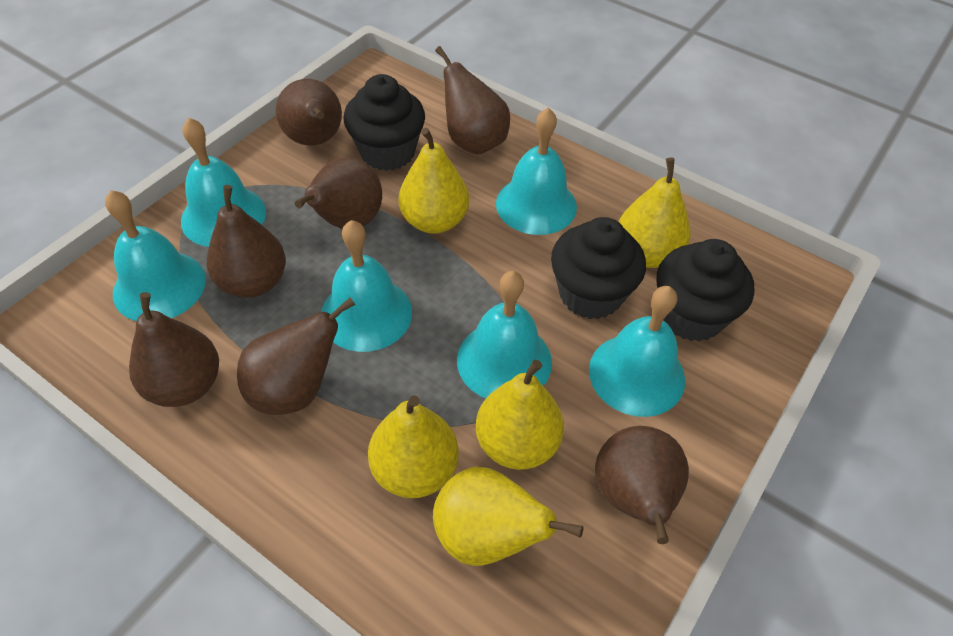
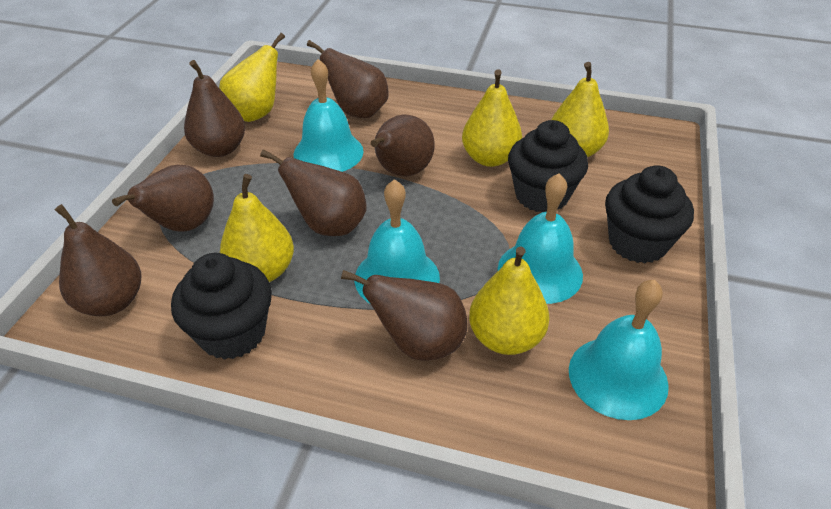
turquoise bell: [105,190,206,321] [181,118,266,247] [321,220,412,352] [457,271,552,398] [496,108,577,235] [589,286,685,417] = 6 -> [294,59,364,172] [355,179,440,303] [498,173,583,304] [569,280,669,420] = 4

